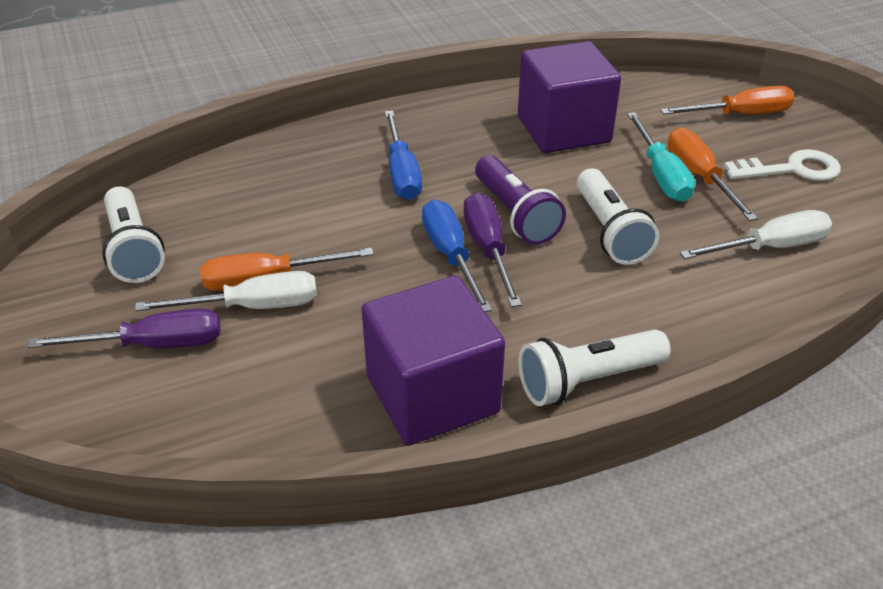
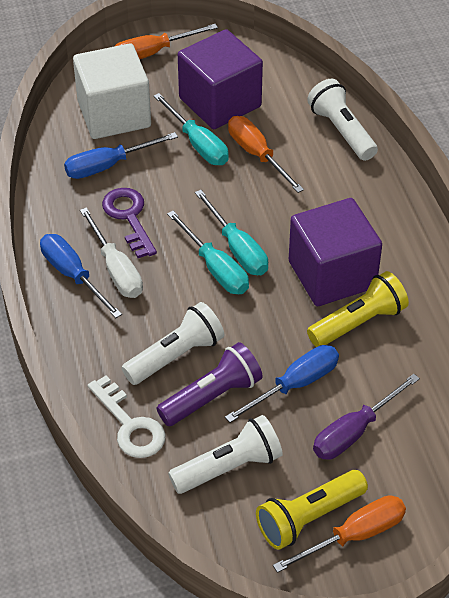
blue screwdriver: [385,111,422,200] [422,200,492,312] = 2 -> [40,234,122,318] [64,132,178,179] [225,345,339,423] = 3
purple key: none = 0 -> [102,188,157,258] = 1
purple screwdriver: [27,308,221,348] [463,193,522,307] = 2 -> [313,374,420,460] = 1
turquoise screwdriver: [627,112,695,202] = 1 -> [153,93,229,165] [167,211,249,294] [195,190,268,275] = 3
white cube: none = 0 -> [73,43,151,139] = 1
white screwdriver: [135,271,317,311] [679,210,832,259] = 2 -> [80,207,143,298] = 1
yellow flashlight: none = 0 -> [256,470,368,550] [307,271,409,347] = 2

